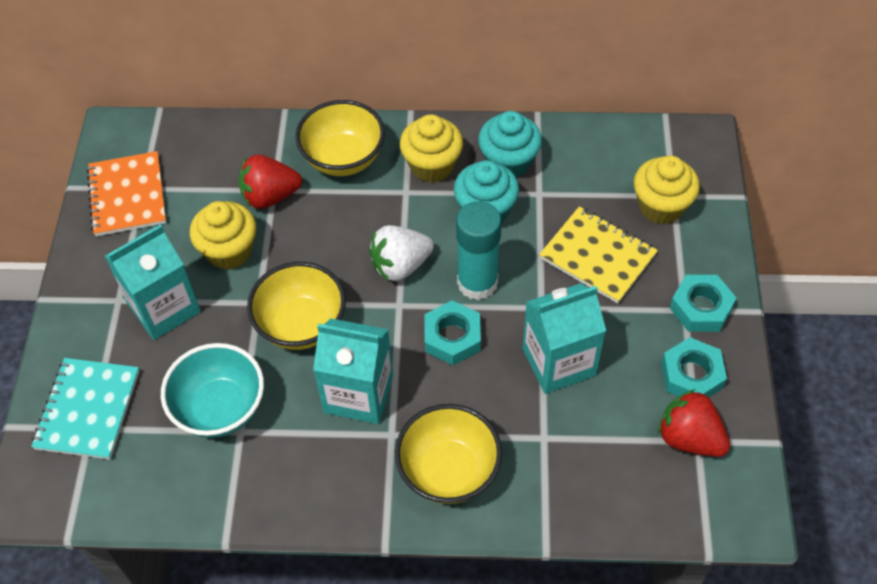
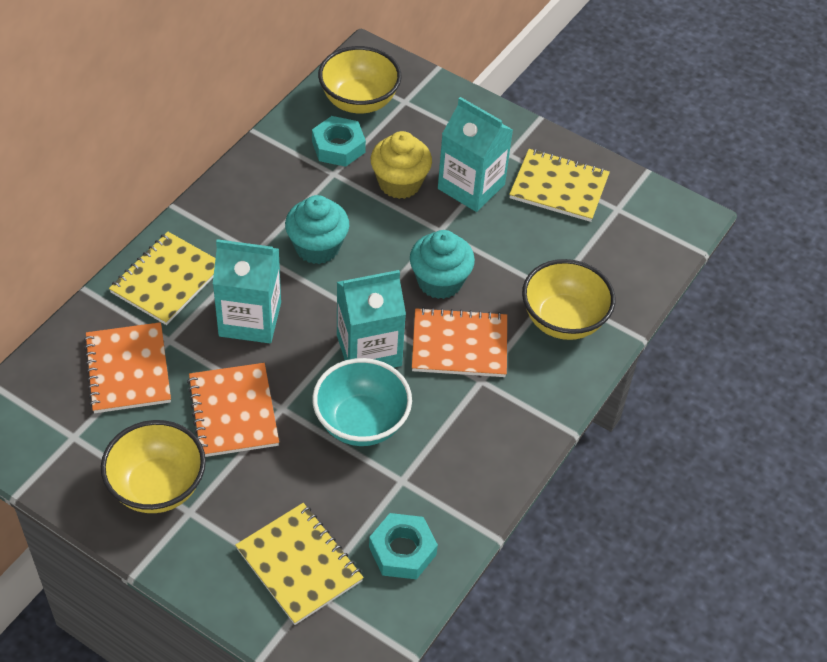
orange notebook: [87,151,166,236] = 1 -> [84,322,171,413] [187,363,279,457] [412,307,507,377] = 3
red strawberry: [238,155,302,209] [658,389,730,457] = 2 -> none = 0
turquoise glue stick: [456,201,502,300] = 1 -> none = 0
turquoise notebook: [31,358,140,459] = 1 -> none = 0
turquoise nut: [425,300,481,365] [661,337,727,398] [670,275,736,332] = 3 -> [312,116,366,167] [369,513,438,579] = 2
white strawberry: [369,225,434,281] = 1 -> none = 0
yellow cupcake: [190,201,256,269] [400,114,463,183] [634,155,700,224] = 3 -> [371,131,432,199] = 1
yellow notebook: [539,206,658,303] = 1 -> [109,232,216,325] [235,503,364,625] [509,149,610,222] = 3

